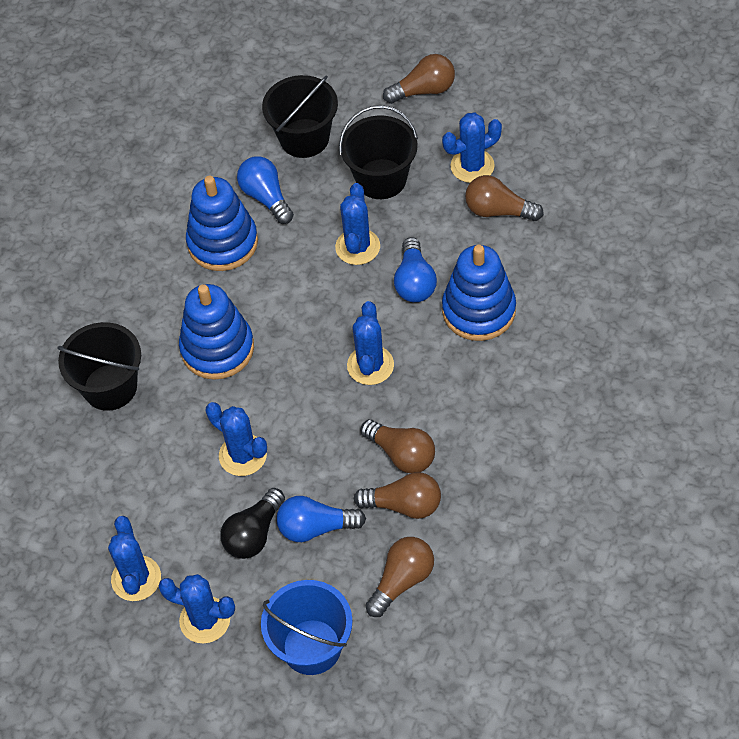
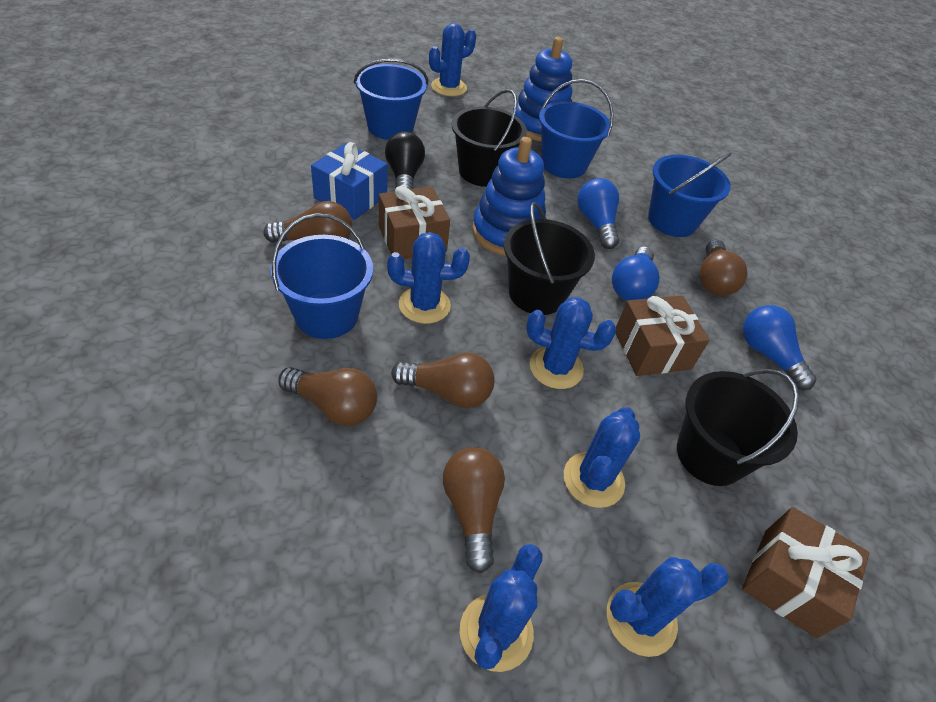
blue bucket: [261,580,353,675] = 1 -> [271,213,373,339] [354,59,428,140] [539,79,614,179] [648,152,732,237] = 4
blue gift: none = 0 -> [311,142,388,220] = 1
blue stacking toy: [179,284,254,380] [186,176,258,271] [442,245,516,341] = 3 -> [472,137,546,256] [513,37,572,141] = 2
brown gift: none = 0 -> [379,186,450,259] [616,295,710,376] [742,507,870,638] = 3

